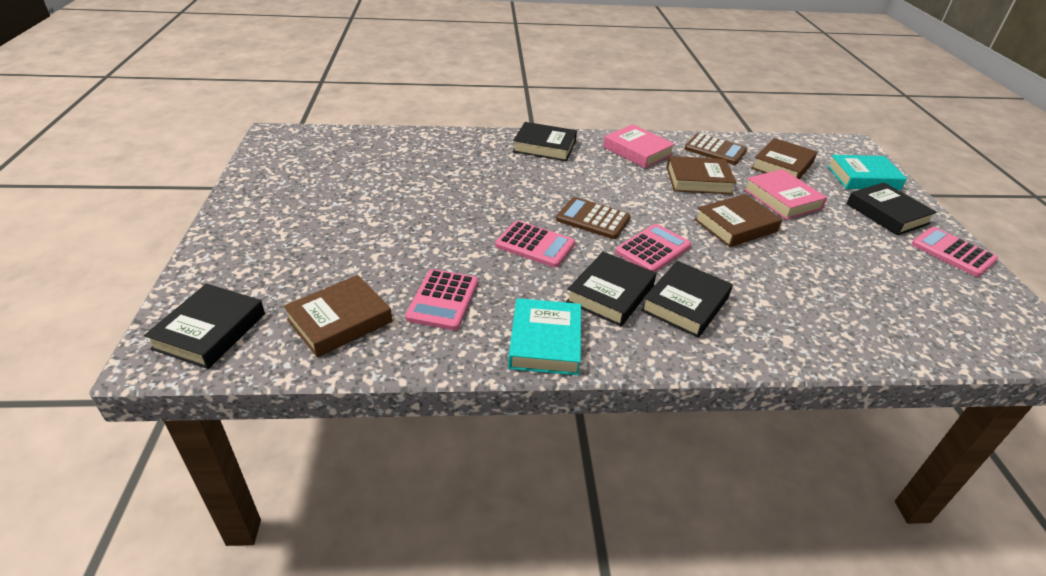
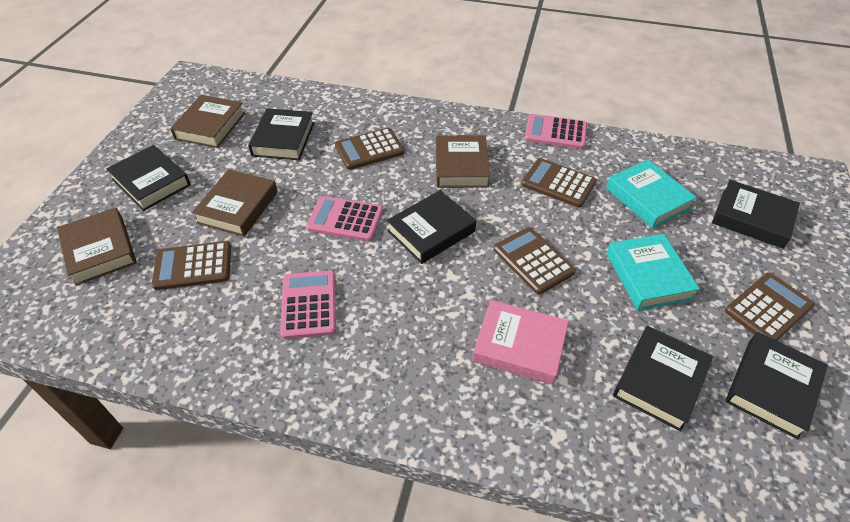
black book: [144,284,265,369] [513,122,577,161] [566,251,656,326] [641,261,733,338] [846,182,937,235] = 5 -> [106,145,191,211] [248,108,314,160] [387,190,476,264] [613,326,713,432] [712,180,800,249] [725,332,828,440] = 6
brown calculator: [556,197,631,239] [685,133,747,165] = 2 -> [152,241,231,290] [335,128,404,170] [494,227,576,294] [521,158,597,208] [725,273,815,341] = 5
pink book: [603,124,675,168] [744,169,827,220] = 2 -> [472,300,569,385] = 1
pink calculator: [405,269,478,330] [495,221,575,268] [615,224,691,272] [911,227,998,277] = 4 -> [280,270,336,339] [306,196,383,242] [524,114,587,149] = 3

